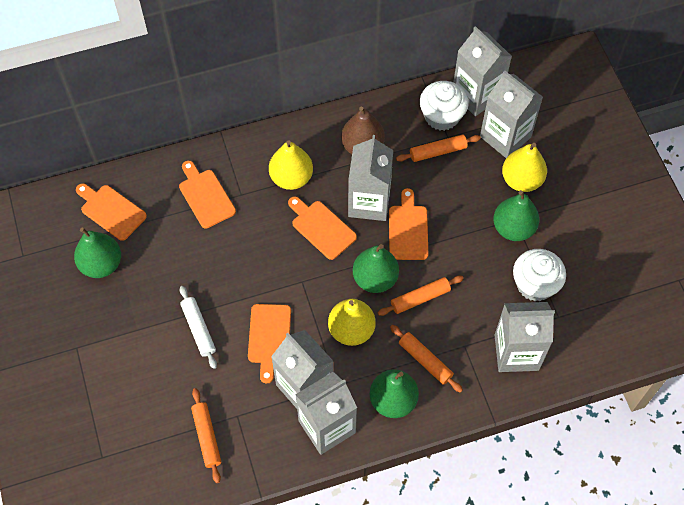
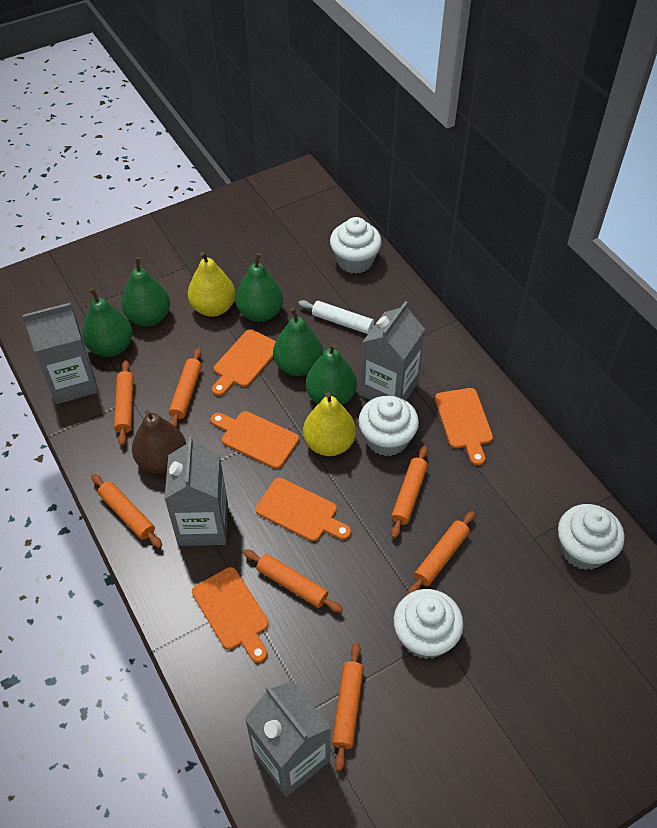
green pear: [74,227,121,278] [353,244,399,293] [370,370,419,418] [493,190,540,241] = 4 -> [82,288,133,357] [121,257,170,326] [235,253,283,322] [273,308,323,376] [306,343,357,405] = 5
grey carton: [271,330,333,409] [295,372,357,455] [348,135,393,221] [453,26,512,116] [480,71,543,158] [495,302,555,372] = 6 -> [23,303,99,404] [164,437,228,546] [245,681,331,797] [360,301,425,400] = 4
orange rolling pin: [191,388,221,483] [378,276,464,316] [390,325,463,393] [396,134,481,162] = 4 -> [91,474,162,548] [114,361,134,446] [169,348,202,427] [243,549,343,613] [332,643,364,771] [391,446,428,539] [408,511,475,594] = 7
white cupcake: [420,81,469,131] [513,249,566,301] = 2 -> [330,217,382,274] [358,396,419,456] [394,589,463,659] [558,504,624,570] = 4
yellow pear: [269,140,313,190] [328,299,376,346] [502,143,547,192] = 3 -> [188,251,236,317] [303,392,356,456] = 2

